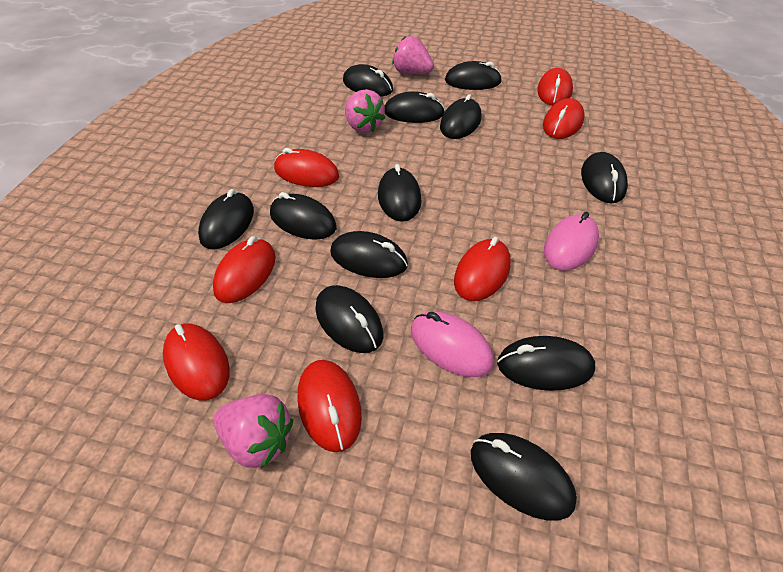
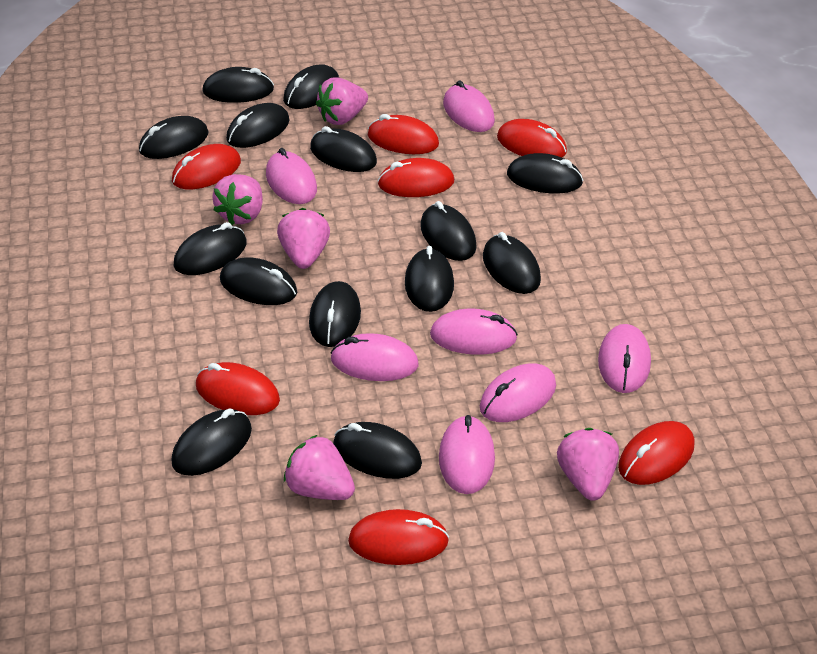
black mouse: [198,189,254,249] [270,192,336,240] [315,285,383,353] [330,231,408,278] [343,64,393,97] [378,164,422,222] [385,91,445,123] [440,94,482,139] [445,61,502,90] [471,433,577,521] [497,336,595,391] [581,152,628,204] = 12 -> [139,116,209,159] [171,408,252,476] [174,222,247,275] [202,67,274,103] [220,257,297,305] [226,103,289,148] [283,64,339,109] [309,281,361,347] [310,126,377,172] [333,422,422,479] [405,246,454,312] [420,201,477,261] [483,232,541,294] [507,153,583,193] = 14
pink mouse: [411,311,494,377] [544,212,599,271] = 2 -> [266,148,317,204] [331,333,419,381] [430,309,518,355] [439,415,495,494] [443,80,495,132] [480,364,556,422] [598,324,651,393] = 7
pink strawberry: [213,394,293,469] [345,89,385,133] [392,36,434,74] = 3 -> [212,174,263,225] [277,208,330,269] [284,435,355,500] [316,78,368,125] [557,428,619,501] = 5

